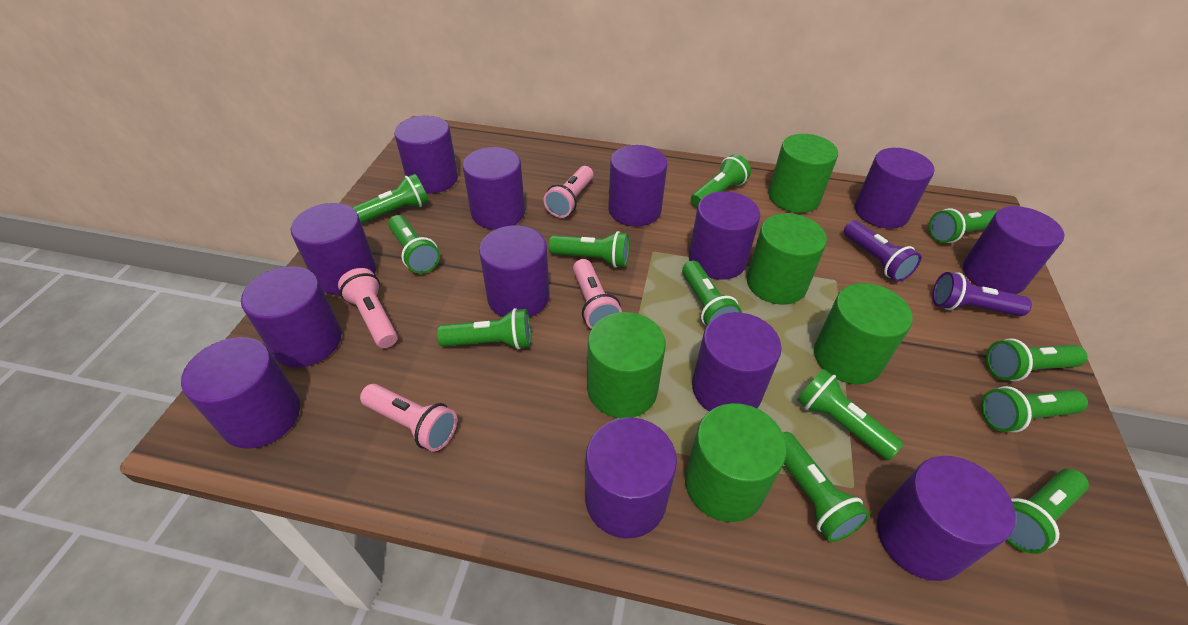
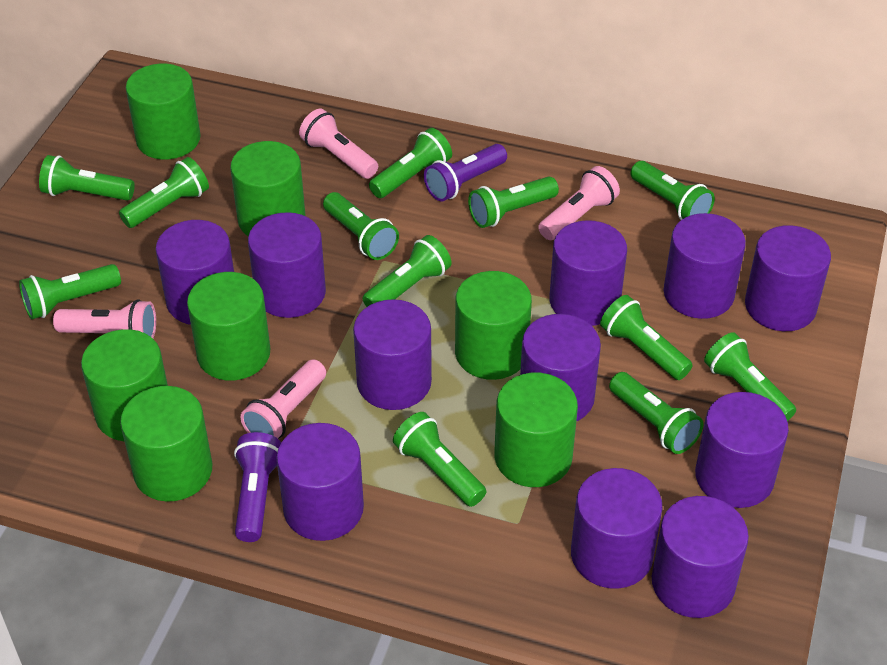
green cylinder: [587,312,666,418] [685,403,787,522] [747,213,827,305] [768,134,838,213] [814,283,912,384] = 5 -> [81,329,168,441] [120,386,212,502] [126,64,201,160] [187,272,271,381] [230,141,305,236] [455,271,532,380] [494,373,578,487] = 7
purple cylinder: [181,337,300,449] [241,266,341,368] [291,203,376,295] [394,115,458,194] [463,147,525,230] [479,225,550,318] [585,417,677,538] [608,145,667,227] [689,191,760,280] [692,312,782,411] [855,148,934,229] [877,456,1016,581] [963,206,1065,294] = 13 -> [156,220,234,325] [248,212,326,318] [276,423,364,541] [353,299,432,410] [520,314,601,422] [549,220,627,326] [571,468,663,589] [652,496,749,618] [664,213,746,319] [695,392,789,508] [745,225,831,331] = 11

